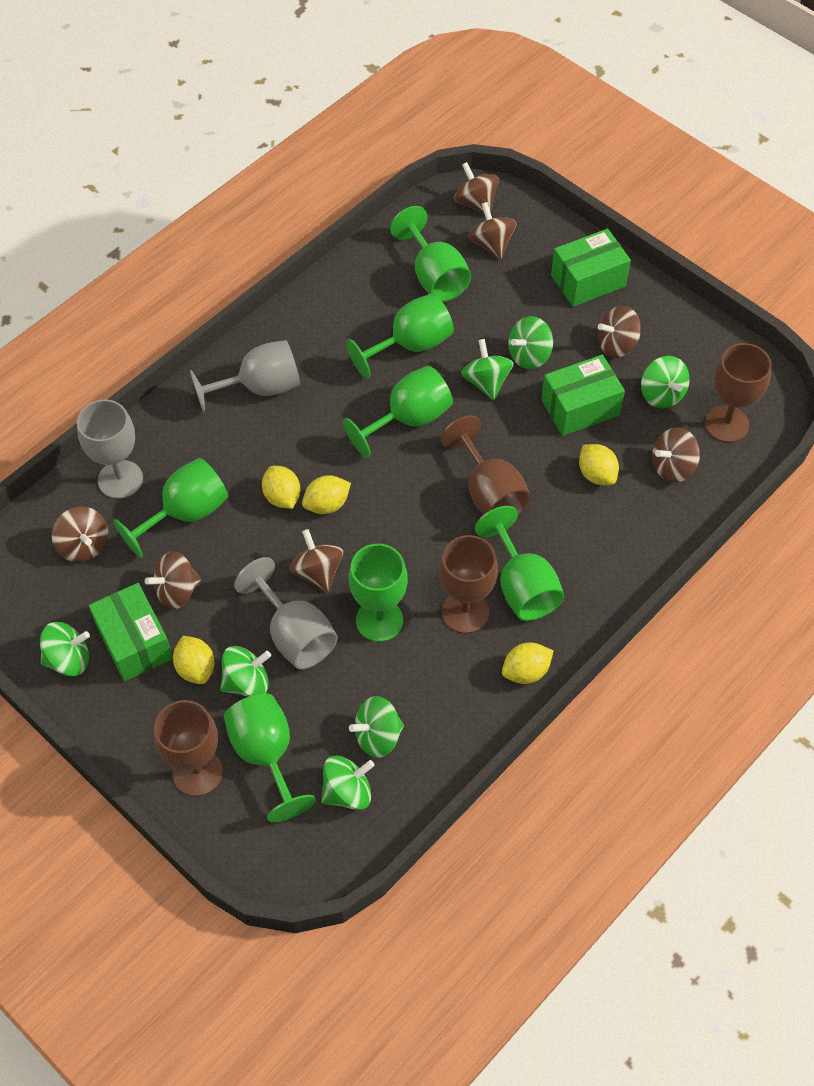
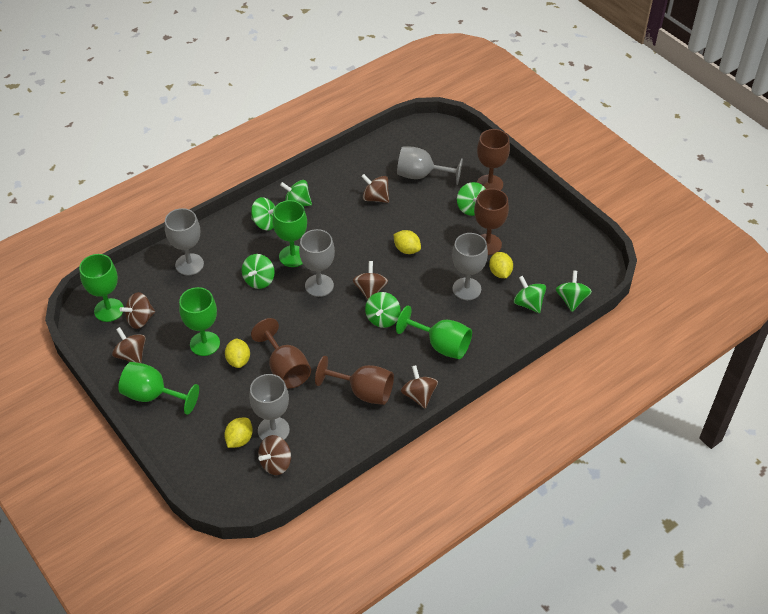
brown spinning top: [52,507,108,562] [145,551,201,609] [289,529,343,592] [454,162,499,214] [468,202,516,259] [598,306,641,358] [652,427,700,483] = 7 -> [112,327,146,363] [119,292,155,329] [258,435,291,475] [353,261,388,300] [361,174,389,203] [401,365,438,409] = 6
green box: [89,583,173,682] [541,355,625,436] [551,229,631,307] = 3 -> none = 0
green goblet: [113,458,228,558] [224,693,316,822] [343,366,453,458] [346,293,454,379] [349,544,408,642] [390,206,471,302] [475,506,565,621] = 7 -> [79,254,124,322] [118,362,199,415] [179,287,220,356] [272,200,307,267] [396,306,472,359] = 5
grey goblet: [77,399,143,499] [190,340,300,413] [234,557,338,670] = 3 -> [165,208,204,276] [249,374,290,441] [299,229,335,297] [397,146,463,185] [452,233,488,300] = 5
yellow lemon: [173,636,214,684] [262,466,300,509] [302,475,351,514] [502,642,553,684] [579,444,619,485] = 5 -> [224,418,253,448] [225,338,250,368] [393,230,421,254] [489,252,513,278] = 4

